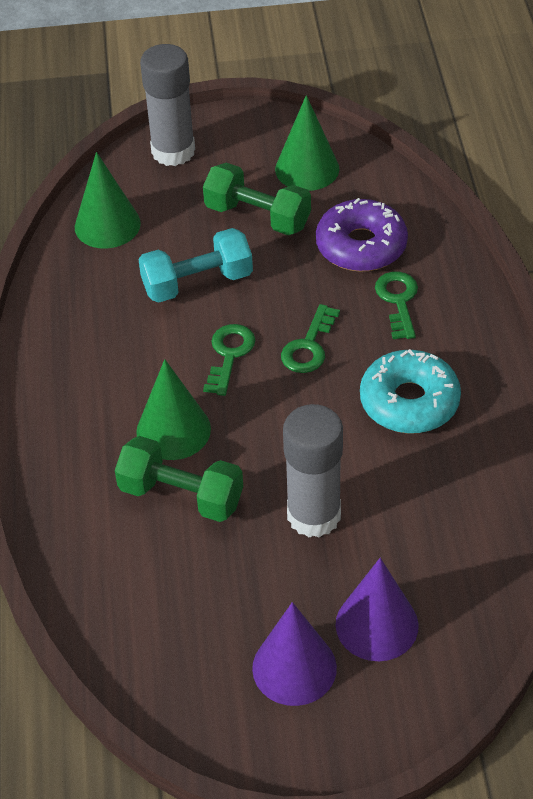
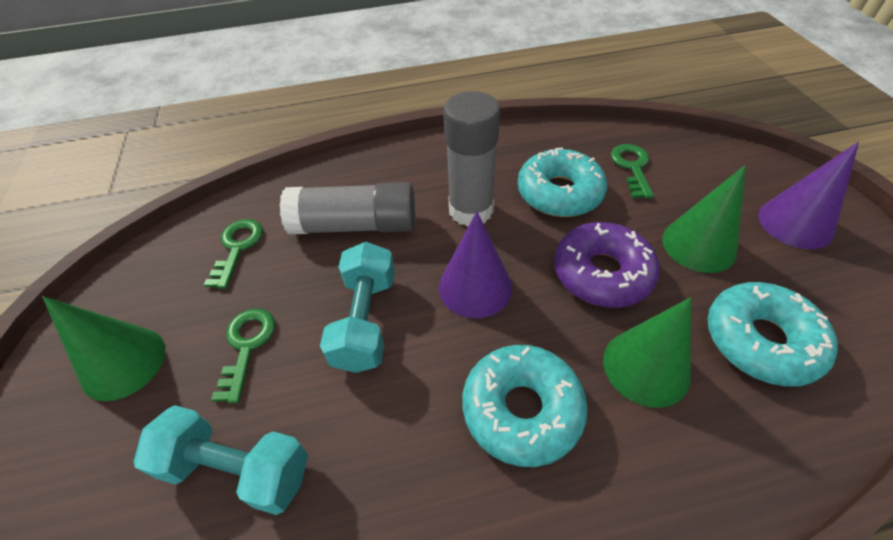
green dumbbell: [115,436,243,522] [203,163,311,235] = 2 -> none = 0
turquoise donut: [360,349,461,434] = 1 -> [462,345,588,467] [518,147,607,217] [707,282,838,387] = 3
turquoise dumbbell: [138,228,253,303] = 1 -> [134,405,308,515] [320,242,395,373] = 2

